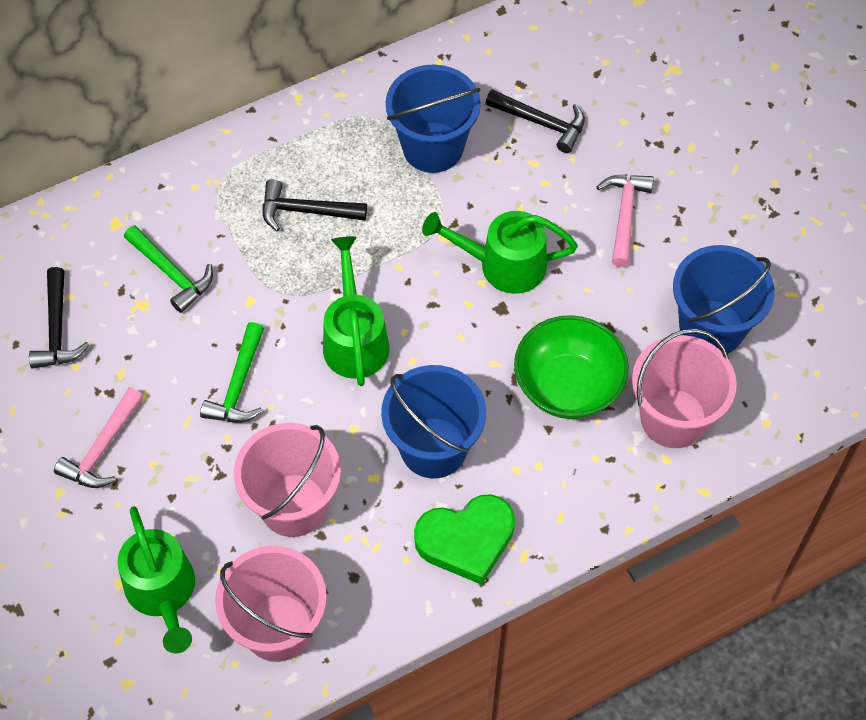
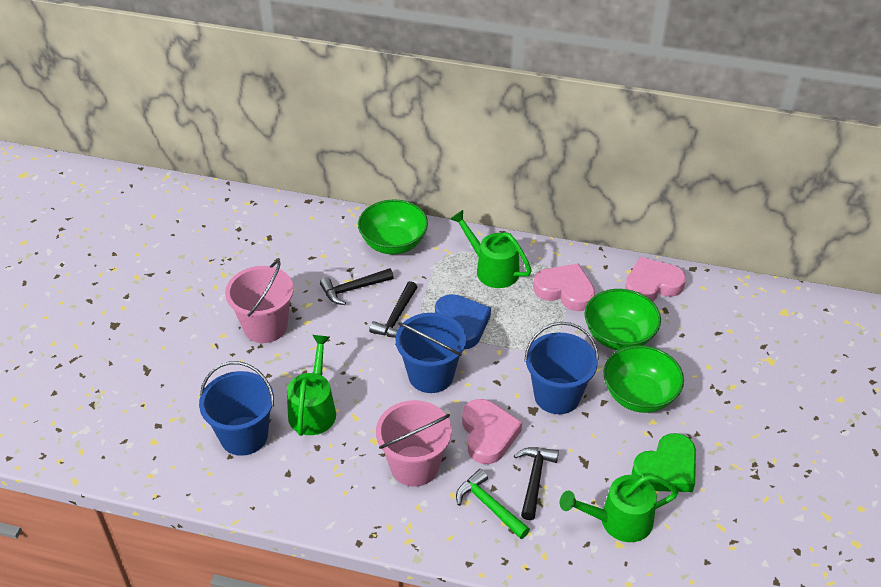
blue heart: none = 0 -> [435,294,491,349] = 1
green bowl: [514,315,629,419] = 1 -> [358,199,428,254] [584,289,661,350] [603,345,684,413] = 3
green hammer: [124,225,213,313] [200,322,264,423] = 2 -> [456,469,530,539] = 1
pink bucket: [215,546,327,662] [234,423,341,537] [632,328,737,448] = 3 -> [225,260,294,343] [376,400,452,487] = 2
pink hammer: [54,387,144,488] [597,175,654,267] = 2 -> none = 0
pink heart: none = 0 -> [462,399,522,464] [533,263,595,311] [625,257,686,302] = 3

